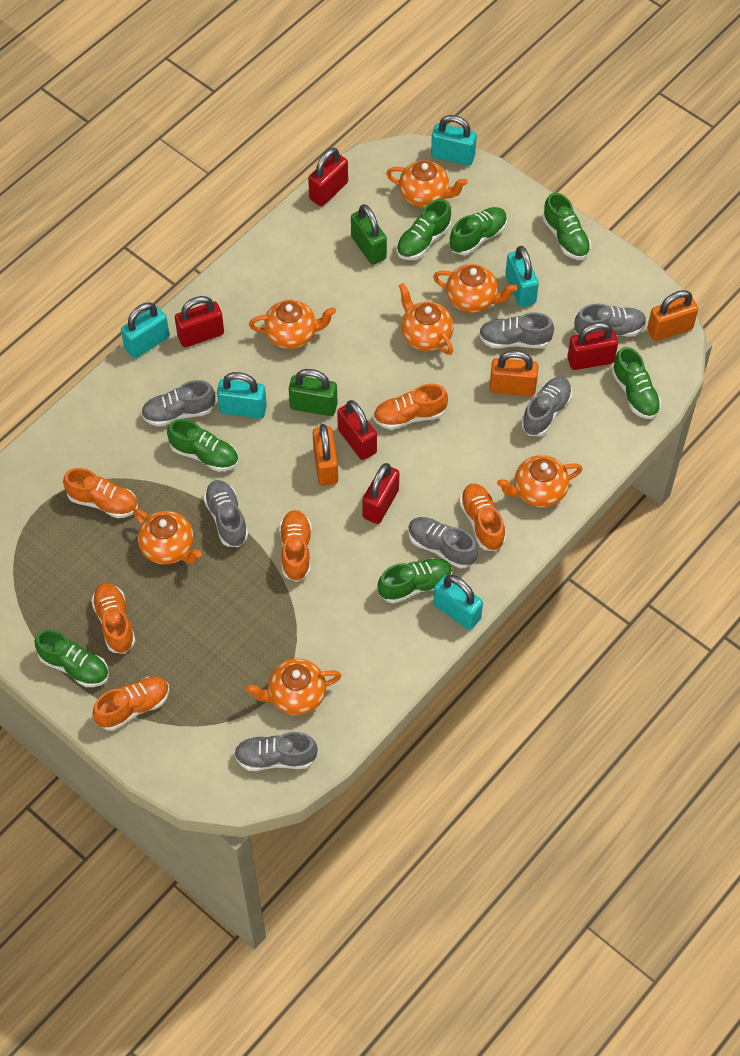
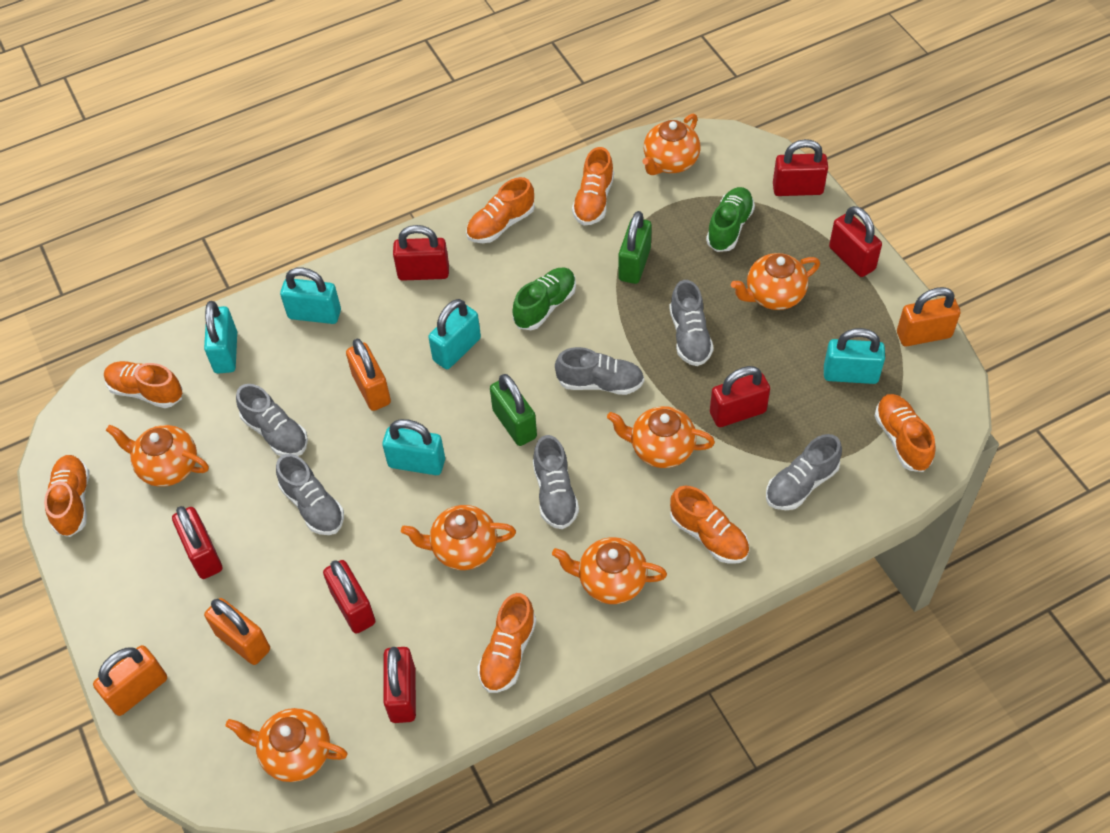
green shoe: [35,629,109,687] [167,419,239,472] [377,558,452,603] [397,199,451,260] [449,207,507,255] [542,192,591,260] [612,347,661,419] = 7 -> [513,268,576,330] [706,187,755,252] = 2
grey shoe: [141,380,215,426] [203,480,248,547] [234,732,318,771] [408,517,478,568] [479,312,554,348] [522,377,572,436] [574,303,647,336] = 7 -> [236,384,308,456] [276,454,344,535] [533,435,579,529] [555,347,644,395] [669,280,714,366] [766,434,842,510] = 6
orange padlock: [313,424,338,486] [489,350,539,396] [647,290,698,341] = 3 -> [93,645,167,716] [204,598,270,665] [346,339,391,411] [897,287,960,346] = 4
orange shoe: [63,468,138,518] [91,583,135,654] [92,677,169,731] [279,510,312,582] [373,384,448,430] [459,483,506,551] = 6 -> [44,455,89,537] [104,361,182,408] [466,177,535,243] [477,593,536,693] [572,147,614,225] [670,485,749,564] [875,394,936,472] = 7
red padlock: [175,296,224,347] [308,148,348,206] [337,400,377,460] [362,463,399,524] [567,322,618,370] = 5 -> [172,506,222,579] [323,560,375,634] [383,647,416,723] [393,225,449,281] [710,366,770,427] [773,139,828,196] [829,206,882,277] = 7

